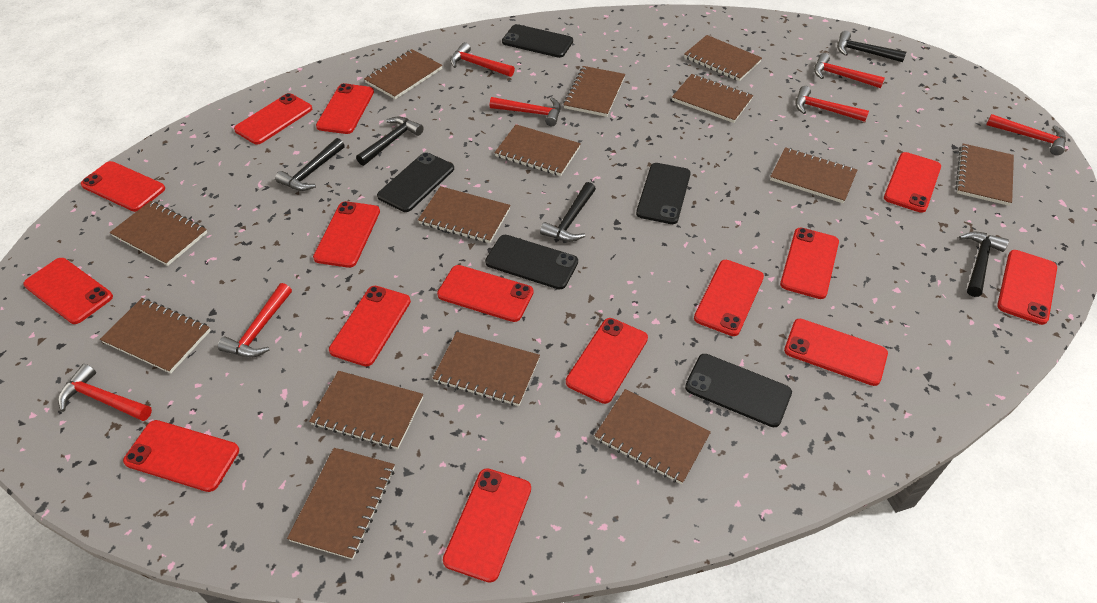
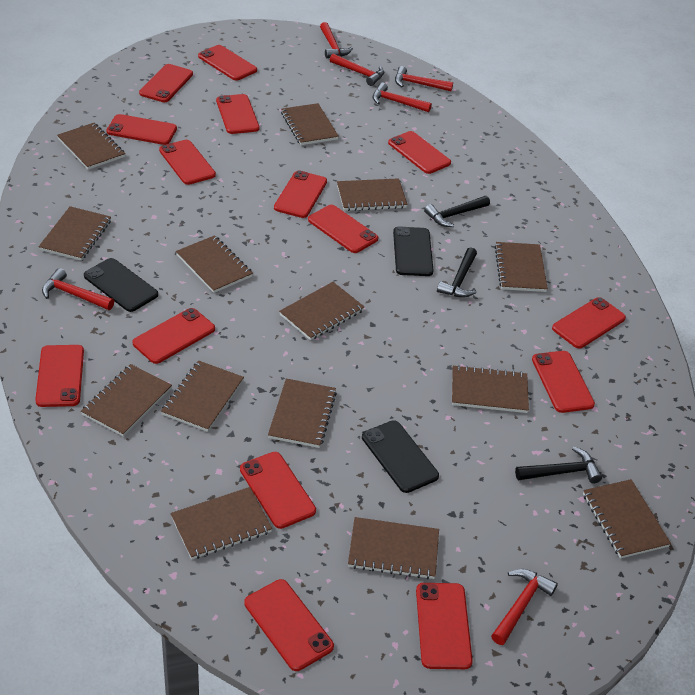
black hammer: [275,138,345,191] [356,117,424,166] [540,182,596,242] [837,31,906,62] [959,232,1009,297] = 5 -> [424,196,490,227] [437,247,477,298] [515,447,602,484] = 3
black phone: [377,152,454,212] [485,235,578,289] [502,24,573,58] [636,163,691,224] [685,354,792,427] = 5 -> [84,258,158,312] [362,420,439,493] [393,227,434,276] = 3
red hammer: [58,364,152,421] [218,283,292,357] [450,42,515,77] [490,97,561,126] [795,86,869,122] [814,53,885,88] [986,114,1066,155] = 7 -> [42,268,114,310] [320,22,353,58] [330,54,384,86] [373,83,432,112] [395,66,453,91] [491,569,558,645] = 6

